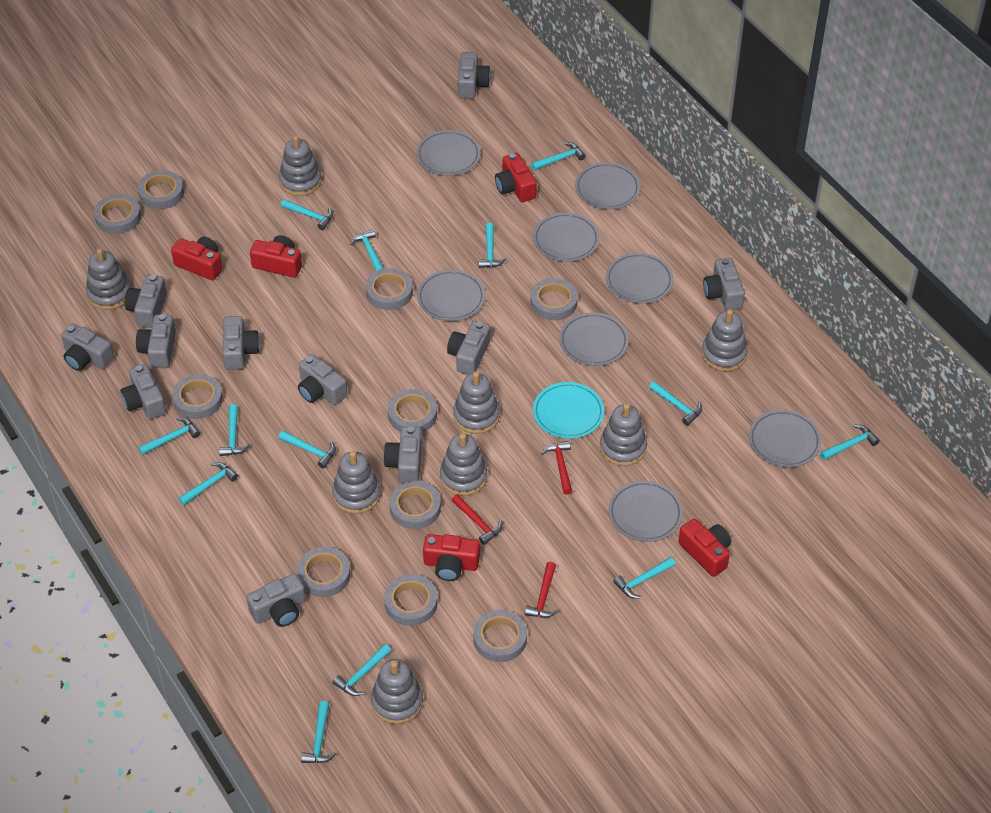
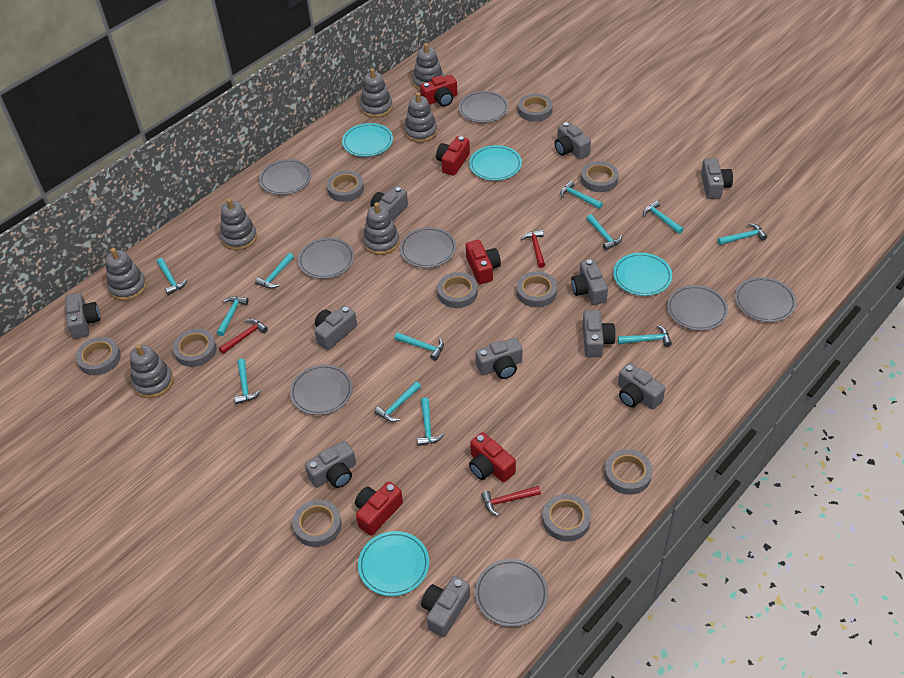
grey stacking toy: [86,248,131,310] [279,135,321,196] [332,451,381,514] [371,659,423,724] [440,433,487,496] [453,371,500,434] [600,403,647,466] [702,309,748,371] = 8 -> [106,248,147,301] [130,344,174,398] [220,198,257,250] [360,68,393,118] [363,202,400,255] [404,92,437,143] [413,43,444,91] = 7
turquoise hammer: [138,417,200,455] [178,462,238,505] [219,404,250,456] [279,431,336,469] [281,199,333,230] [301,701,336,763] [332,644,391,696] [350,229,384,271] [479,223,507,268] [531,142,586,170] [613,557,675,599] [649,381,702,426] [820,424,880,460] = 13 -> [157,258,187,295] [217,296,249,336] [234,359,261,404] [255,253,294,289] [374,381,421,422] [394,332,444,361] [417,397,444,446] [560,181,603,209] [586,214,622,250] [618,325,672,347] [643,200,684,234] [717,223,767,245] = 12
turquoise plate: [533,382,604,439] = 1 -> [342,123,393,157] [358,531,429,596] [469,145,522,181] [613,253,672,296] = 4

